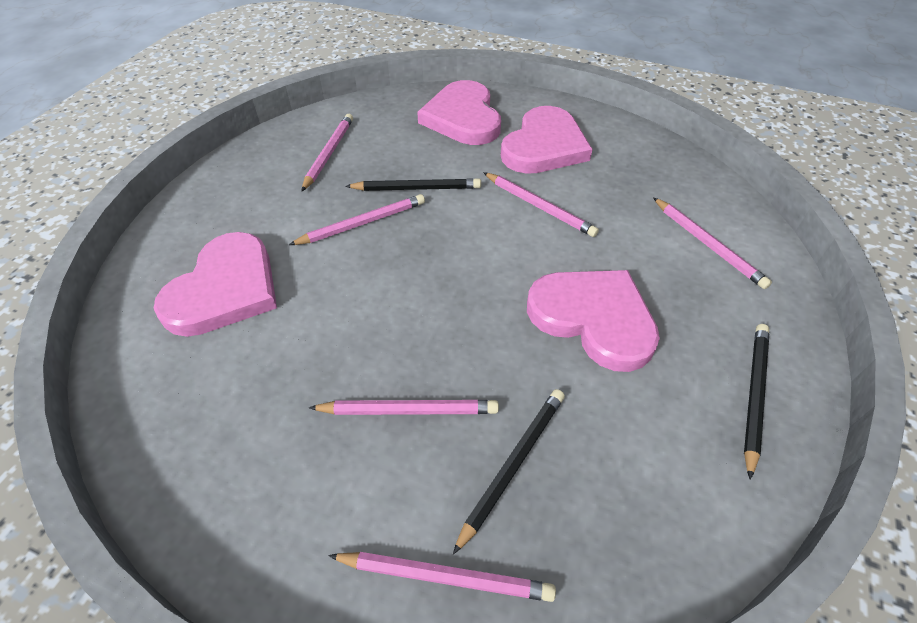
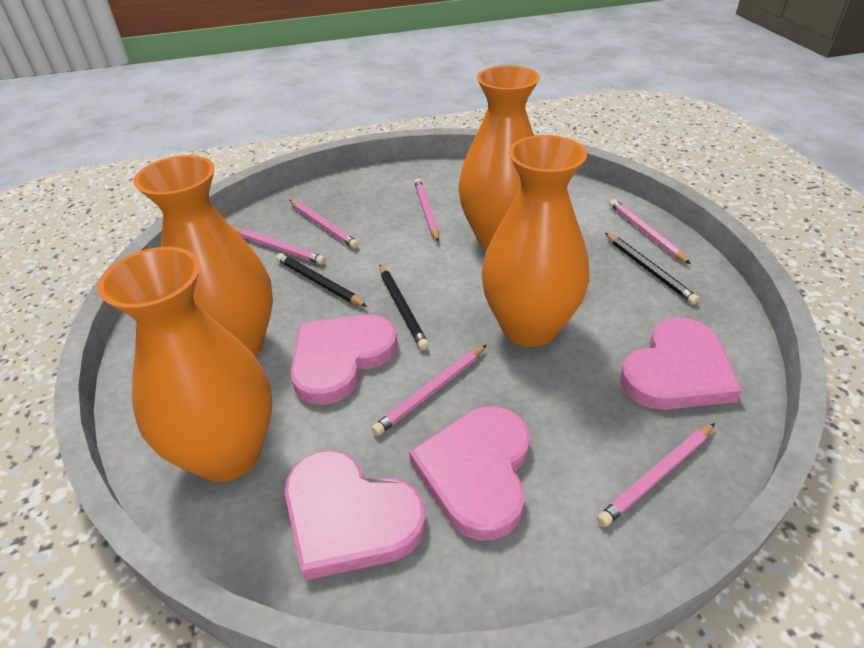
orange vase: none = 0 -> [98,247,272,482] [133,155,273,356] [458,65,540,249] [481,135,590,347] = 4

